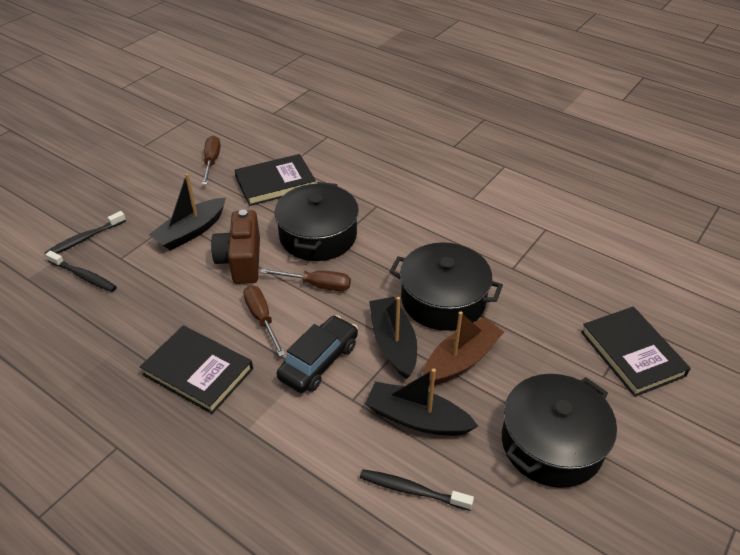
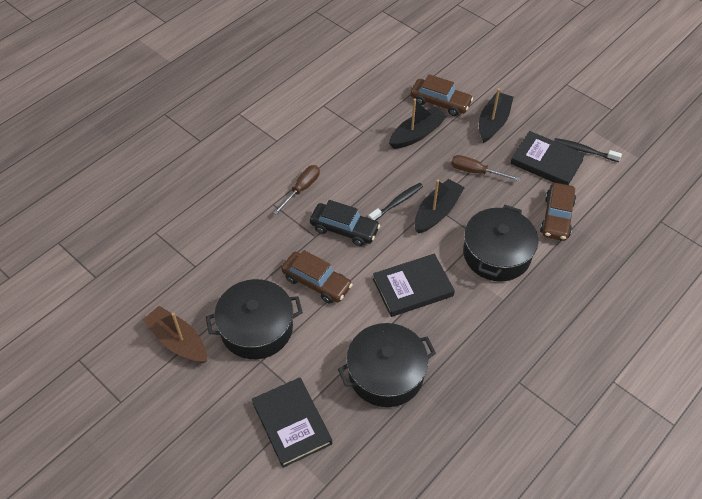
black toothbrush: [45,211,126,254] [45,251,117,292] [360,469,474,511] = 3 -> [368,183,423,221] [554,138,622,162] = 2
brown camera: [211,210,260,284] = 1 -> none = 0
brown car: none = 0 -> [281,250,353,303] [410,74,473,116] [540,183,576,241] = 3
brown screwdriver: [202,136,221,185] [243,286,285,357] [260,269,351,291] = 3 -> [273,165,320,215] [451,155,520,181] = 2

